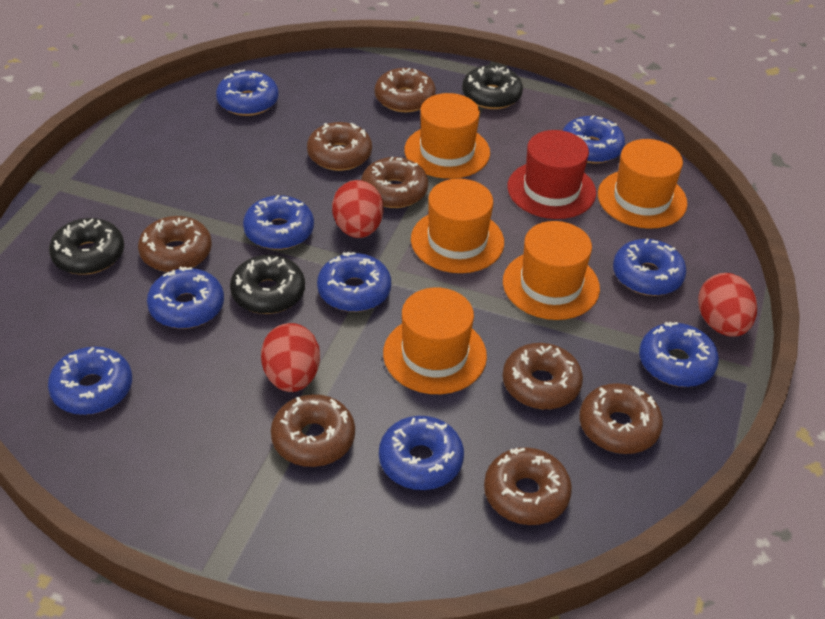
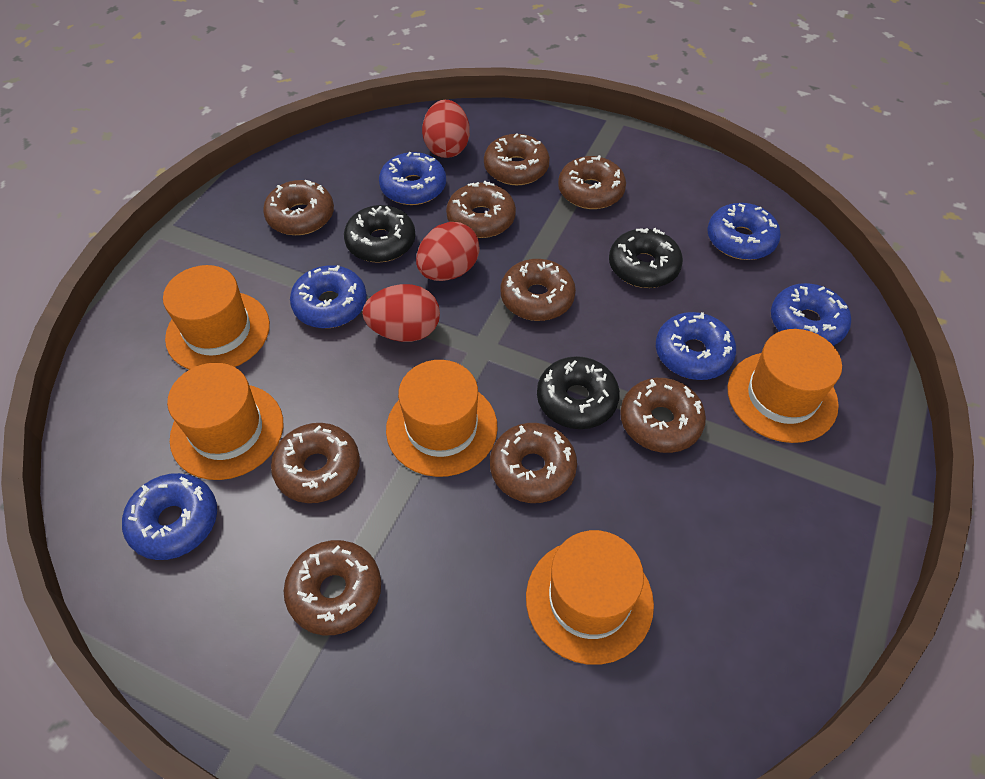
blue donut: [48,346,132,415] [147,267,224,329] [216,70,279,116] [243,195,314,250] [317,252,391,312] [379,416,464,490] [562,115,625,163] [613,239,687,296] [639,322,719,387] = 9 -> [122,473,217,560] [290,265,367,328] [379,152,446,205] [656,312,736,380] [707,203,781,260] [771,283,851,346] = 6
brown donut: [138,216,212,272] [271,394,355,467] [307,122,372,171] [361,156,428,208] [375,68,436,112] [484,447,572,525] [503,343,583,409] [579,383,663,454] = 8 -> [263,180,334,235] [271,423,360,503] [284,540,381,635] [446,181,516,238] [484,133,550,185] [490,423,577,503] [500,259,576,321] [558,155,626,209] [620,378,706,453] = 9
red hat: [507,130,596,219] = 1 -> none = 0

